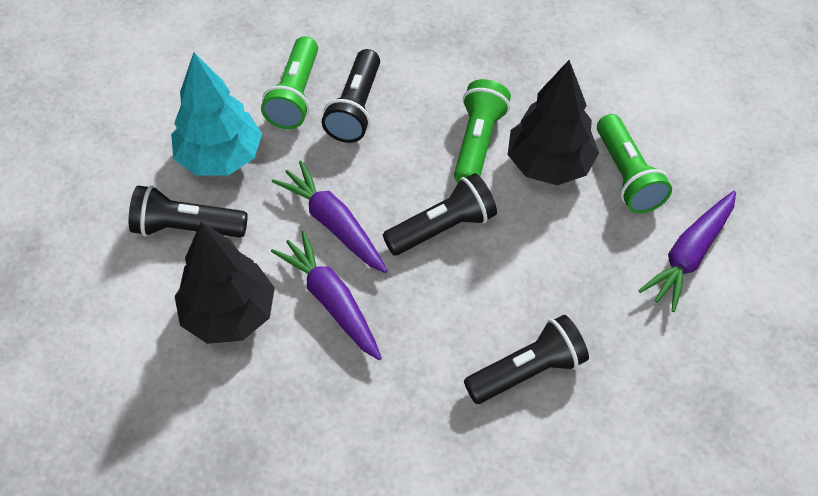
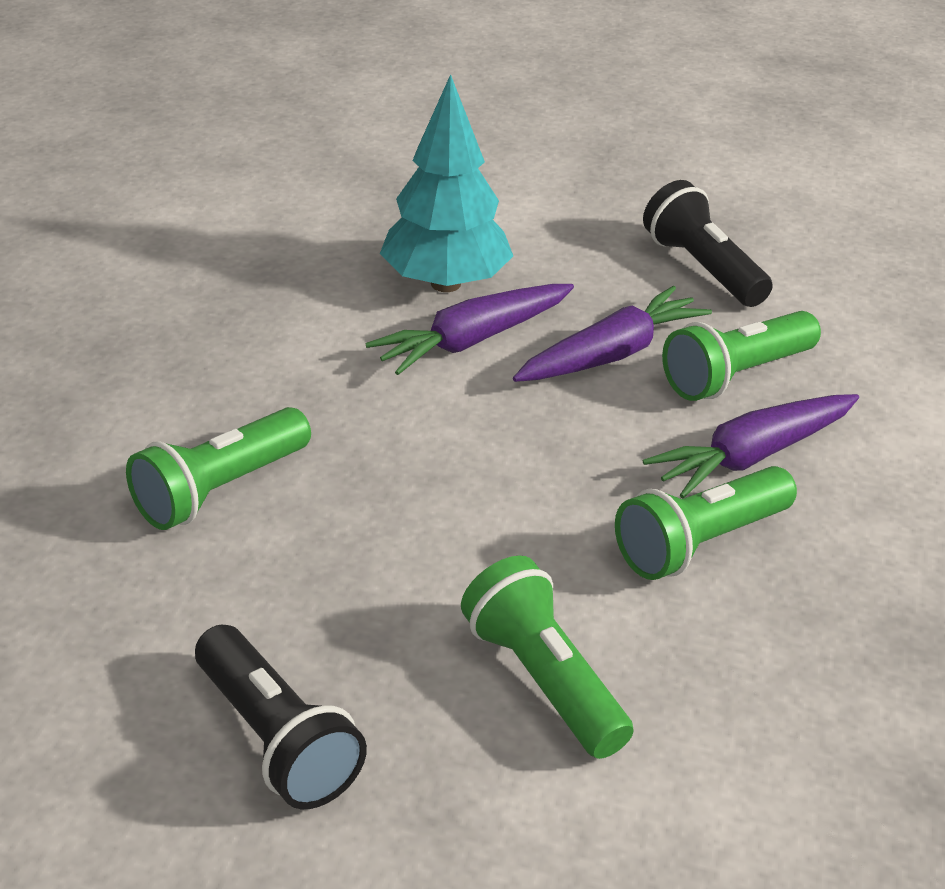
black flashlight: [129,185,248,238] [322,49,380,143] [383,173,497,255] [464,315,589,404] = 4 -> [195,625,367,809] [643,180,773,307] = 2
black tree: [175,222,275,344] [508,60,599,185] = 2 -> none = 0
green flashlight: [261,36,318,129] [454,79,511,182] [597,114,672,213] = 3 -> [126,407,311,530] [461,555,634,759] [615,466,797,580] [662,311,821,401] = 4

